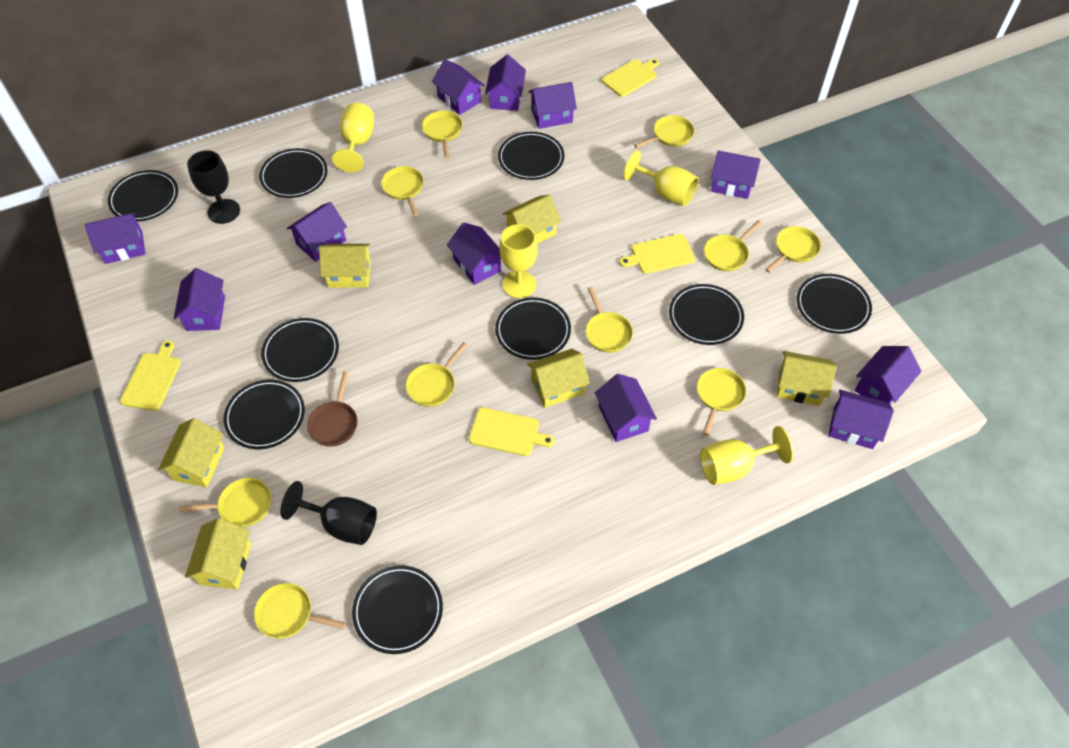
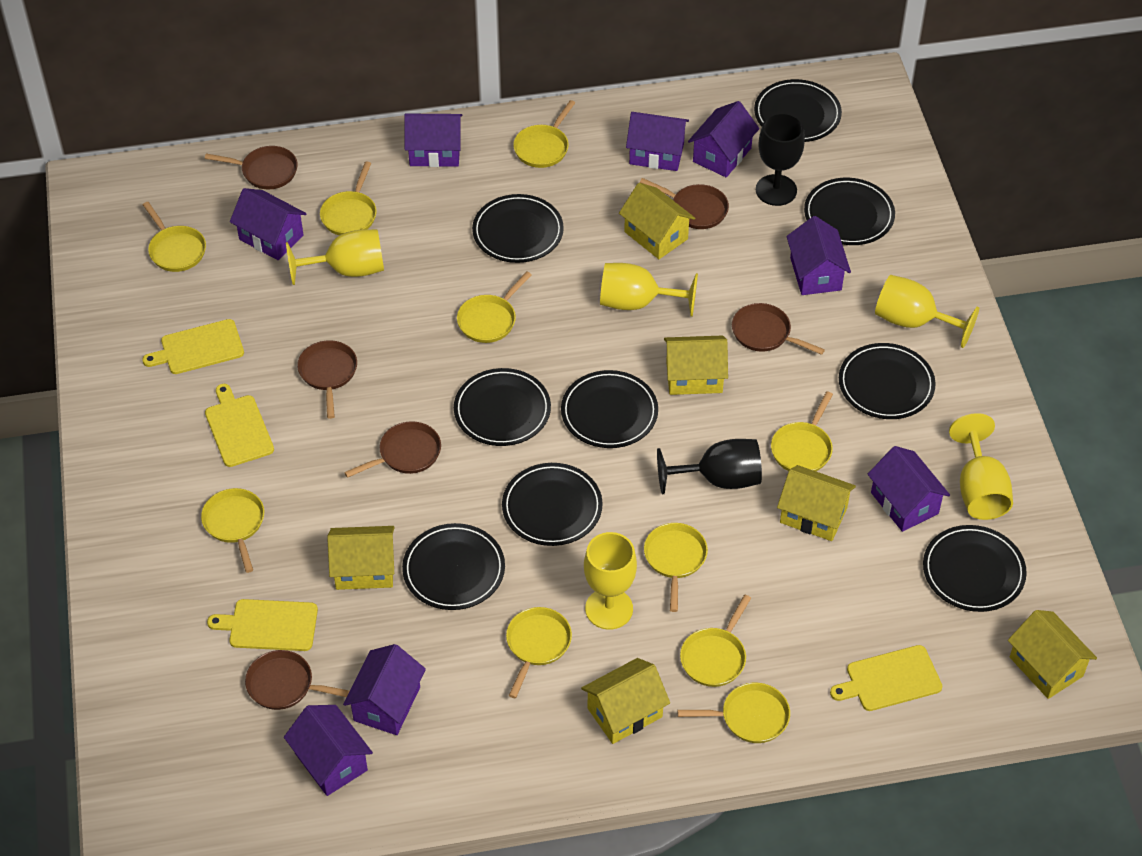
brown pan: [307,371,358,447] = 1 -> [205,146,298,189] [245,650,349,710] [297,340,357,419] [344,421,441,478] [640,178,729,229] [732,303,825,355] = 6
purple house: [85,213,145,264] [174,268,225,331] [287,202,347,262] [432,59,485,115] [447,222,501,285] [485,55,526,111] [528,82,577,129] [595,374,657,442] [711,151,761,199] [828,389,894,449] [854,346,921,404] = 11 -> [230,188,307,260] [284,705,373,796] [343,644,426,735] [404,114,462,167] [626,112,689,171] [688,101,759,177] [786,216,851,295] [868,446,950,532] = 8
yellow goblet: [332,103,374,172] [499,224,538,298] [623,150,699,206] [700,426,793,485] = 4 -> [286,229,384,285] [584,532,637,630] [600,263,698,317] [875,275,979,348] [949,413,1013,520] = 5

